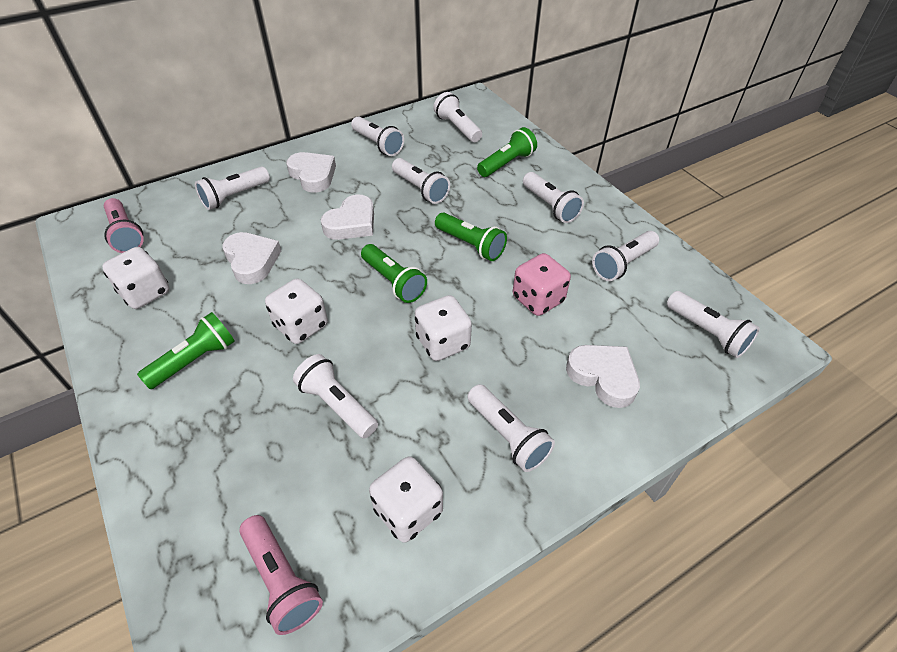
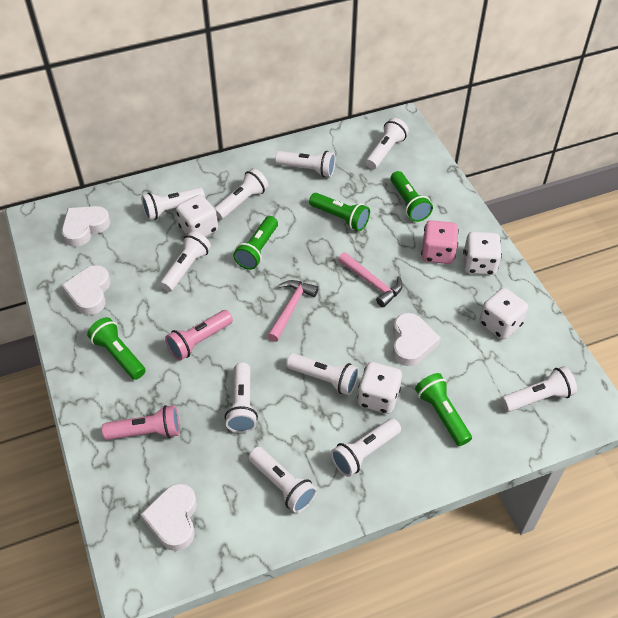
green flashlight: [137,312,235,389] [361,244,427,303] [435,213,507,261] [477,127,537,177] = 4 -> [87,317,146,380] [233,216,278,270] [309,193,370,231] [391,171,433,222] [415,373,472,446] = 5
pink hammer: none = 0 -> [267,280,318,342] [338,252,403,307] = 2
white flashlight: [195,167,270,210] [293,354,378,439] [351,117,404,156] [392,158,450,204] [433,92,482,142] [467,384,555,472] [523,172,584,223] [592,231,659,281] [667,291,760,358] = 9 -> [141,187,205,220] [160,231,211,292] [214,168,269,219] [225,362,258,433] [248,447,317,513] [275,151,335,177] [286,353,359,395] [331,418,401,477] [366,118,409,169] [501,366,577,412] = 10

